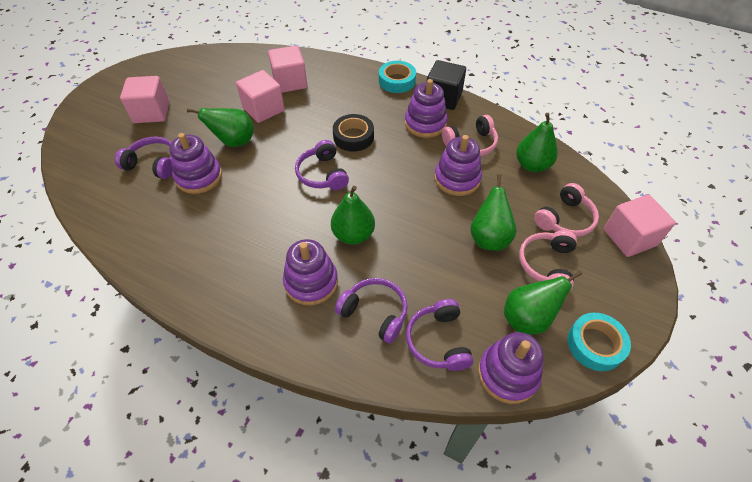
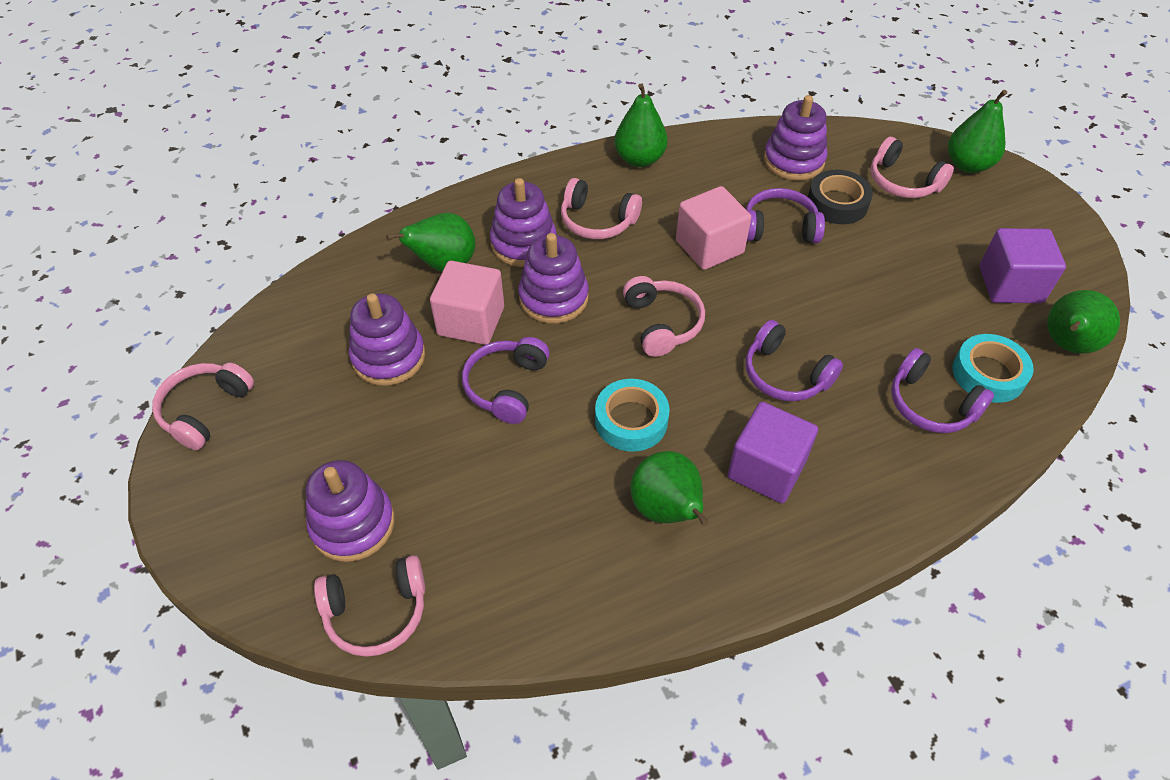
black cube: [427,60,466,110] = 1 -> none = 0
pink cube: [120,76,169,123] [236,70,285,123] [268,45,308,93] [604,195,676,257] = 4 -> [430,261,504,345] [676,186,751,270] = 2
pink headphones: [442,115,498,156] [519,230,577,289] [534,183,599,237] = 3 -> [152,363,254,450] [314,555,425,657] [561,178,642,239] [623,276,705,357] [870,137,954,198] = 5
purple cube: none = 0 -> [727,402,818,503] [979,228,1066,303] = 2

